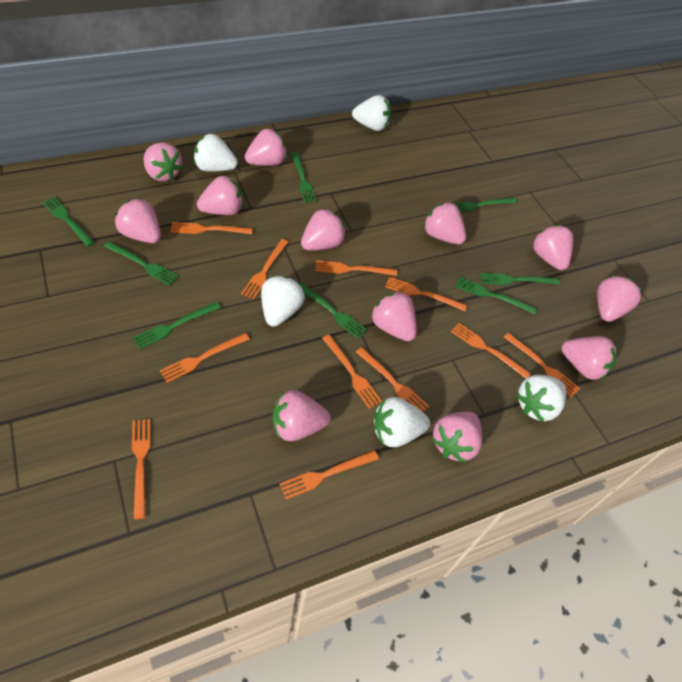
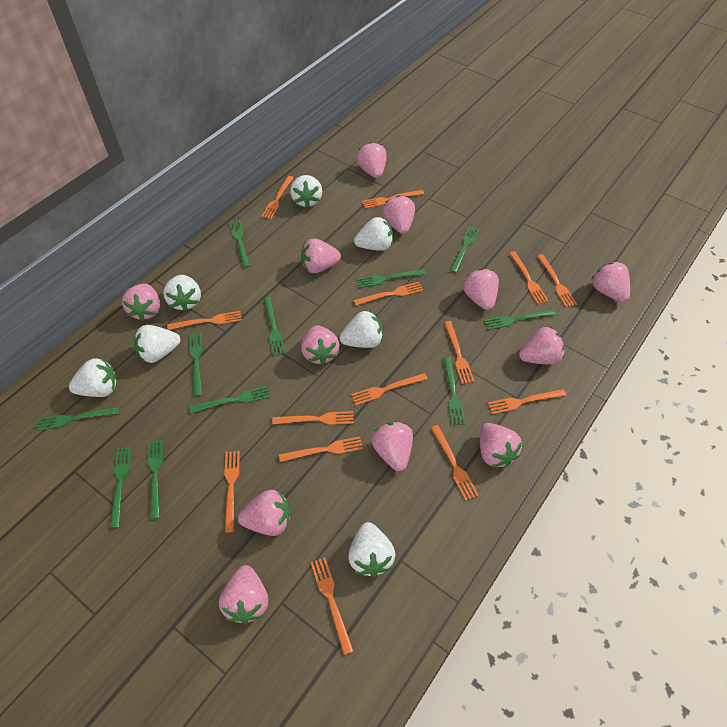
green fork: [42,196,95,247] [104,241,179,286] [133,302,220,350] [291,152,317,203] [300,283,367,339] [453,198,517,212] [456,277,537,314] [480,273,560,285] = 8 -> [36,407,120,431] [110,447,132,528] [148,440,163,520] [189,333,203,396] [190,386,270,413] [229,220,250,268] [264,297,286,356] [356,269,426,288] [443,357,466,425] [450,226,480,273] [484,309,556,330] = 11
orange fork: [132,419,150,519] [160,333,250,383] [170,222,253,234] [241,239,288,299] [279,450,379,499] [315,260,397,276] [322,335,382,409] [356,347,429,412] [385,277,467,311] [451,323,531,378] [504,333,580,397] = 11 -> [167,311,242,330] [224,451,240,533] [261,176,294,219] [272,411,354,425] [279,437,363,462] [311,558,353,655] [351,373,427,405] [354,282,423,305] [362,190,424,209] [431,425,479,501] [444,321,474,384] [488,389,566,414] [509,251,549,304] [537,254,577,307] = 14
white strawberry: [194,134,238,172] [261,276,305,327] [352,95,391,131] [374,397,430,447] [516,375,566,422] = 5 -> [69,358,117,397] [134,325,180,363] [163,275,201,311] [290,175,322,208] [339,310,383,348] [348,522,396,577] [354,217,393,251] = 7

